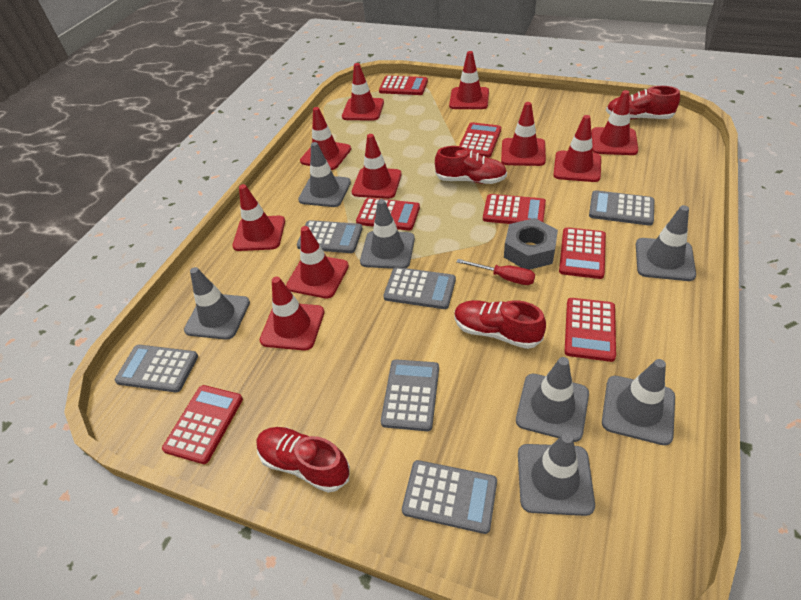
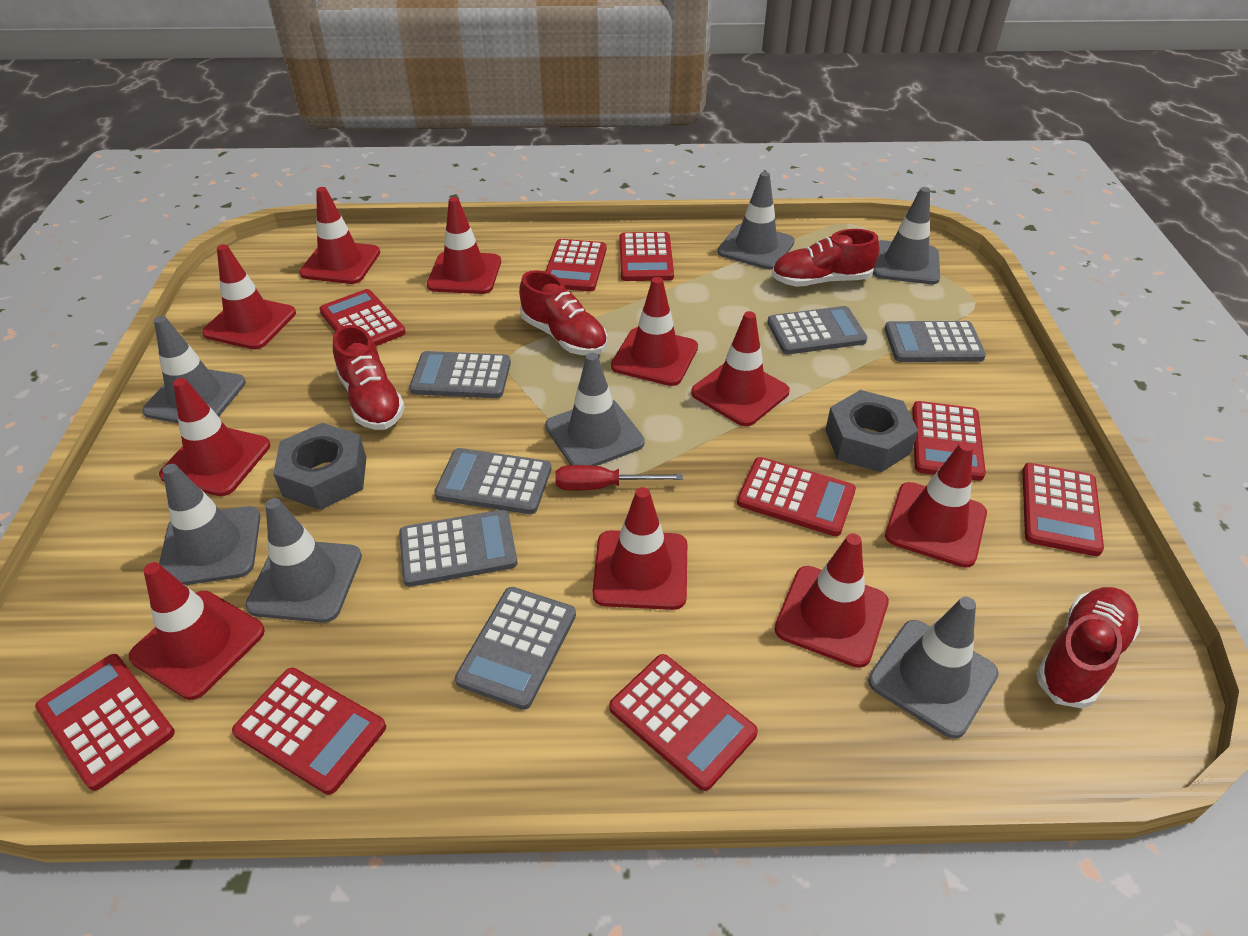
grey nut: [504,218,558,270] = 1 -> [273,423,366,510] [825,390,918,472] = 2
red calculator: [162,385,243,464] [356,198,420,231] [379,76,428,95] [459,122,501,158] [483,194,546,224] [559,227,606,279] [565,298,616,362] = 7 -> [35,654,175,791] [232,668,386,795] [319,289,406,346] [545,239,607,292] [609,654,758,791] [620,232,674,281] [737,457,856,536] [912,401,986,481] [1022,463,1104,556] = 9

